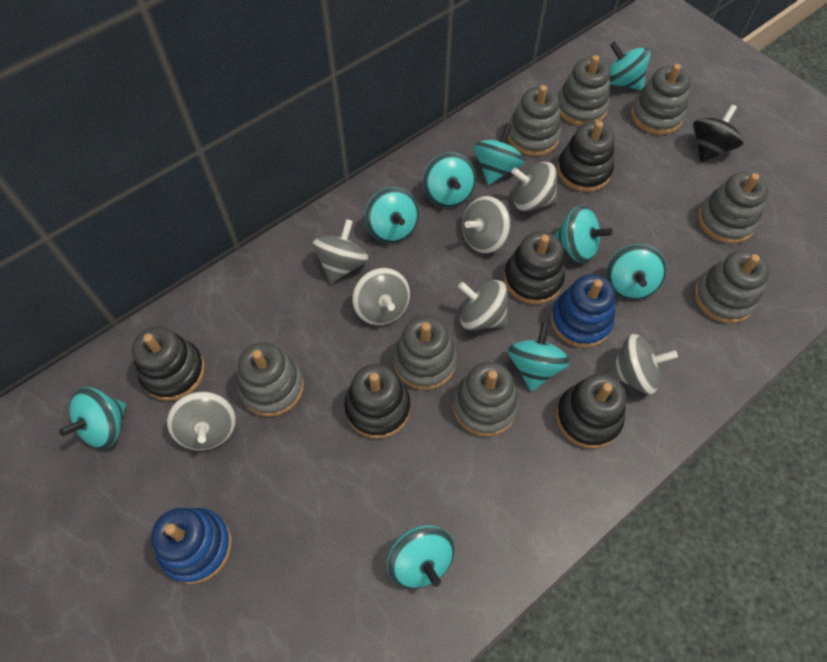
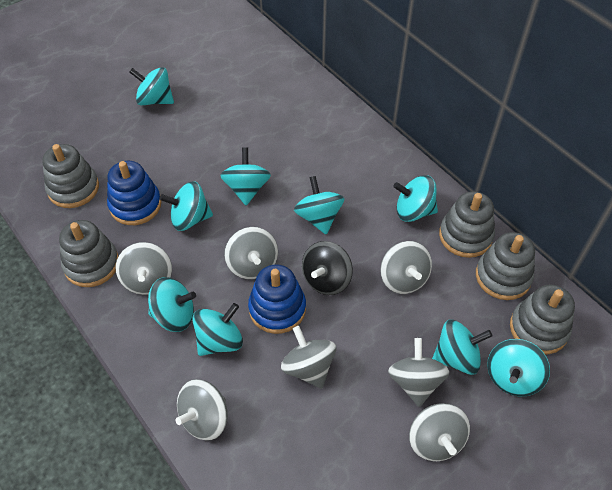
black stacking toy: [132,327,205,401] [344,364,410,439] [504,232,565,304] [556,374,626,449] [557,121,615,192] = 5 -> none = 0
grey stacking toy: [237,342,304,417] [393,316,457,390] [453,362,519,437] [508,85,561,156] [558,55,610,126] [631,64,690,135] [694,250,769,323] [698,172,768,244] = 8 -> [42,144,99,208] [59,220,118,287] [439,191,495,258] [476,232,535,300] [510,285,575,354] = 5

